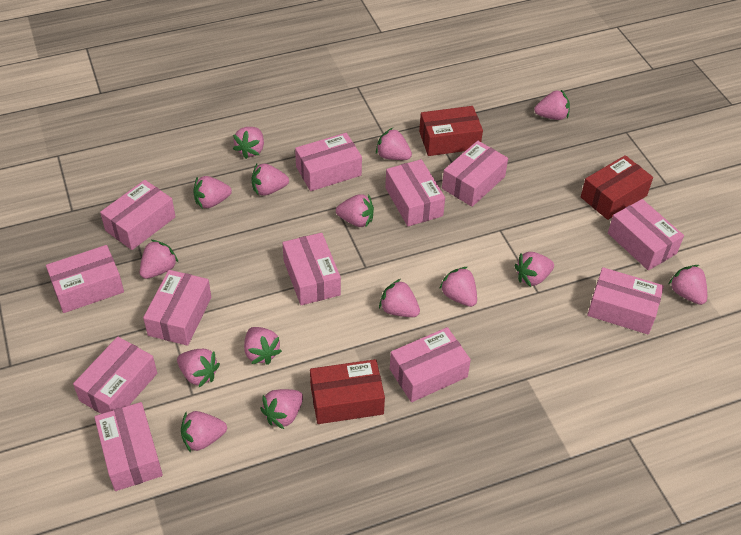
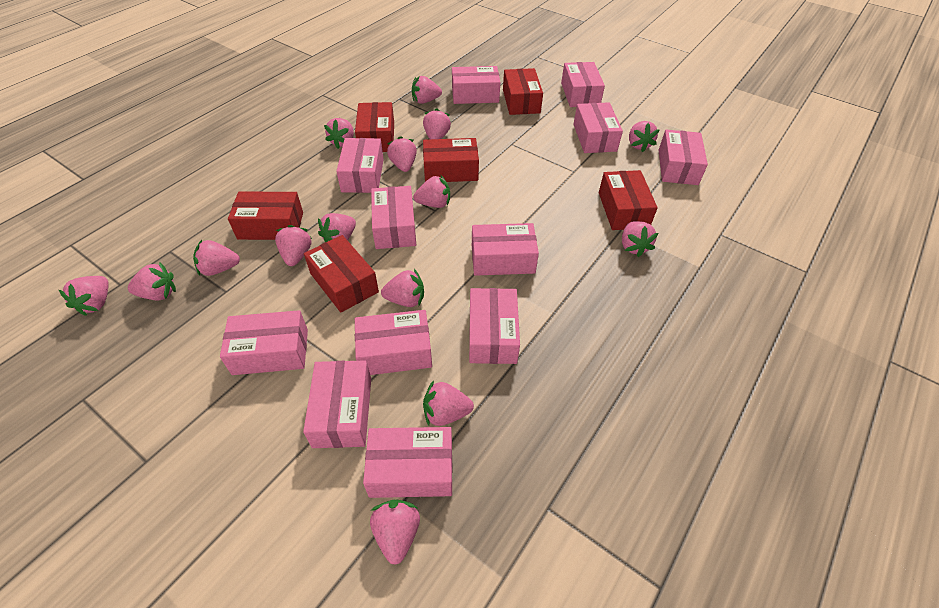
red box: [310,359,385,424] [419,106,483,156] [581,155,653,220] = 3 -> [228,192,303,240] [304,235,379,312] [355,102,394,152] [423,138,479,182] [503,68,543,115] [599,170,658,230] = 6

